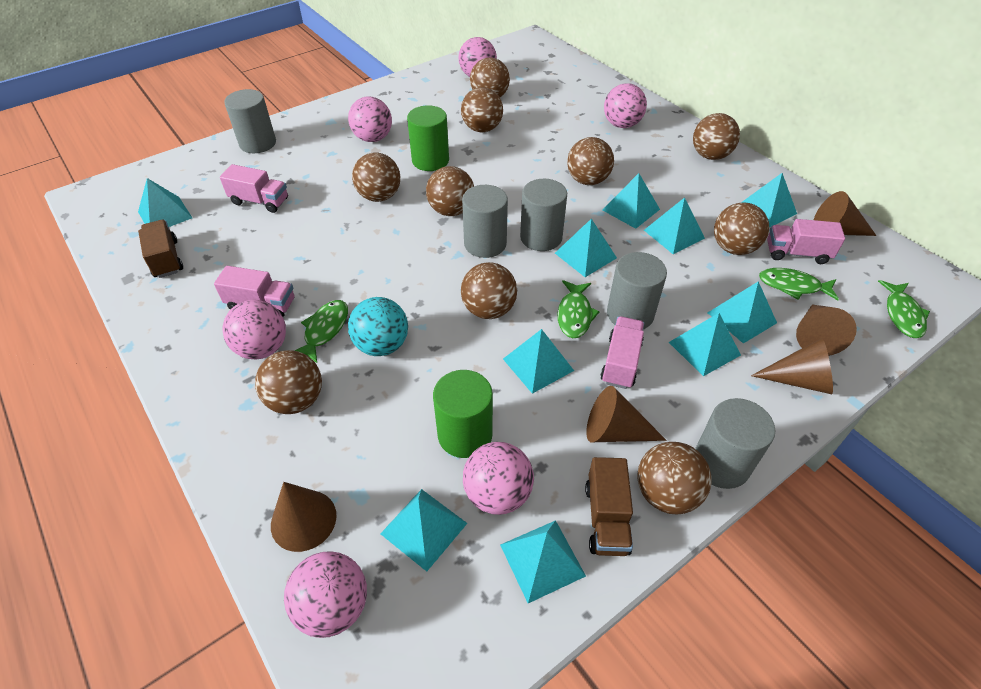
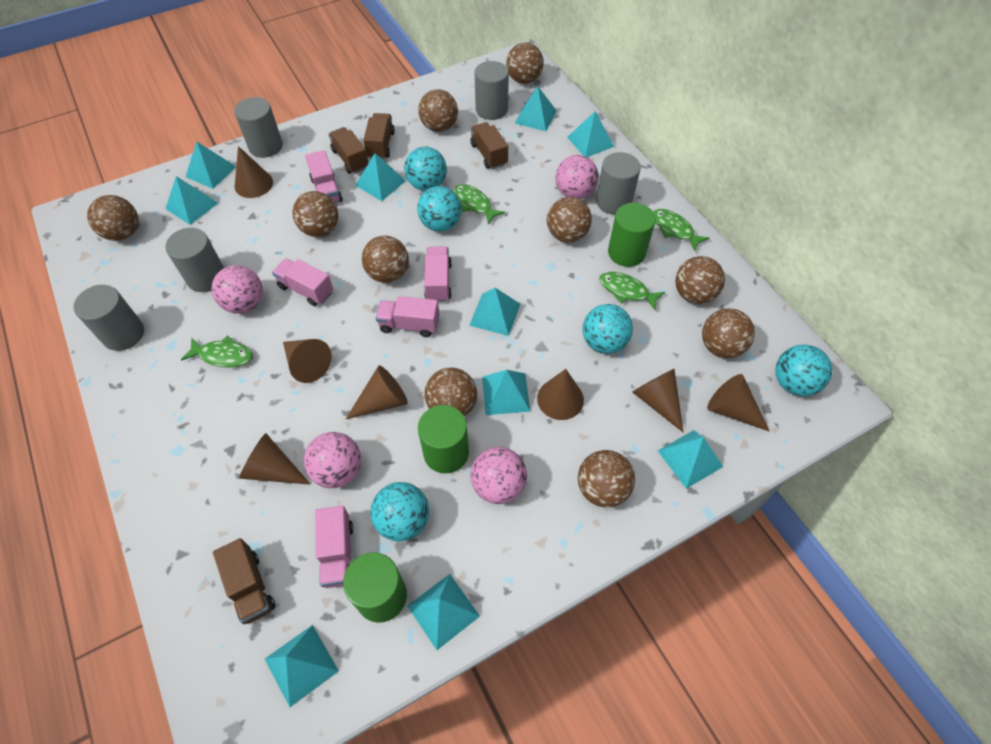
brown cone: [271,482,337,552] [586,386,666,442] [751,338,833,394] [796,304,857,356] [814,191,877,236] = 5 -> [235,146,273,198] [239,433,311,485] [283,339,332,383] [346,365,408,419] [537,369,584,420] [632,369,684,433] [707,374,770,432] = 7
brown truck: [138,220,183,278] [585,457,633,556] = 2 -> [213,538,275,624] [328,127,368,174] [364,113,395,159] [470,122,508,169] = 4
green cylinder: [407,105,449,171] [433,370,493,458] = 2 -> [343,552,407,623] [418,405,469,473] [608,203,656,267] = 3
pink ball: [222,300,286,359] [284,551,367,638] [348,97,392,142] [459,37,497,77] [463,442,534,515] [604,83,647,128] = 6 -> [211,265,263,314] [304,432,361,488] [471,447,527,504] [555,155,598,199] = 4
pink truck: [214,266,295,317] [220,164,288,213] [601,316,644,389] [767,219,845,264] = 4 -> [272,258,333,306] [305,150,343,202] [315,506,354,588] [376,296,440,337] [424,246,452,302] = 5
turquoise ball: [348,297,408,356] = 1 -> [370,482,429,542] [404,147,447,191] [417,186,462,232] [583,304,633,354] [775,345,832,396] = 5

